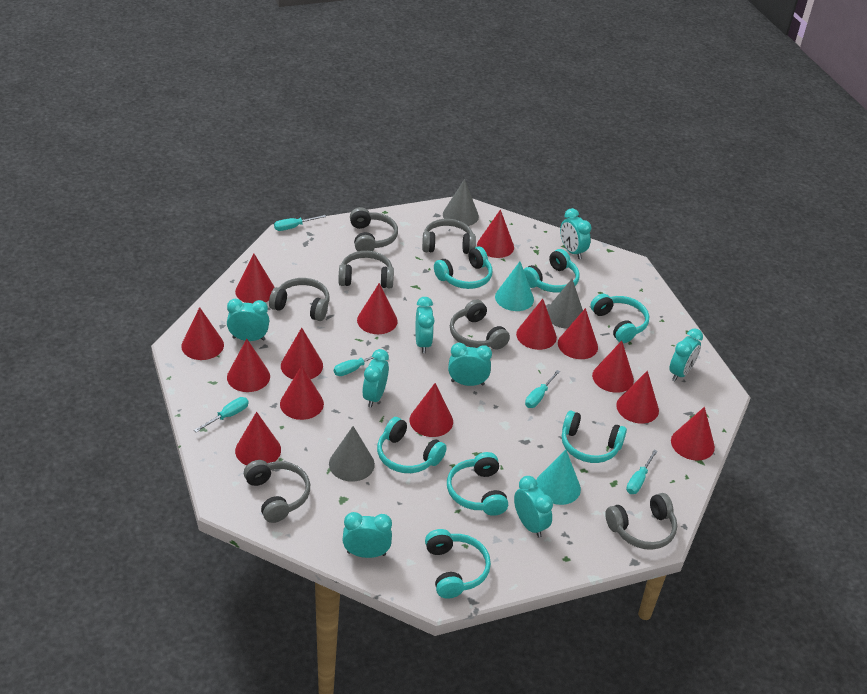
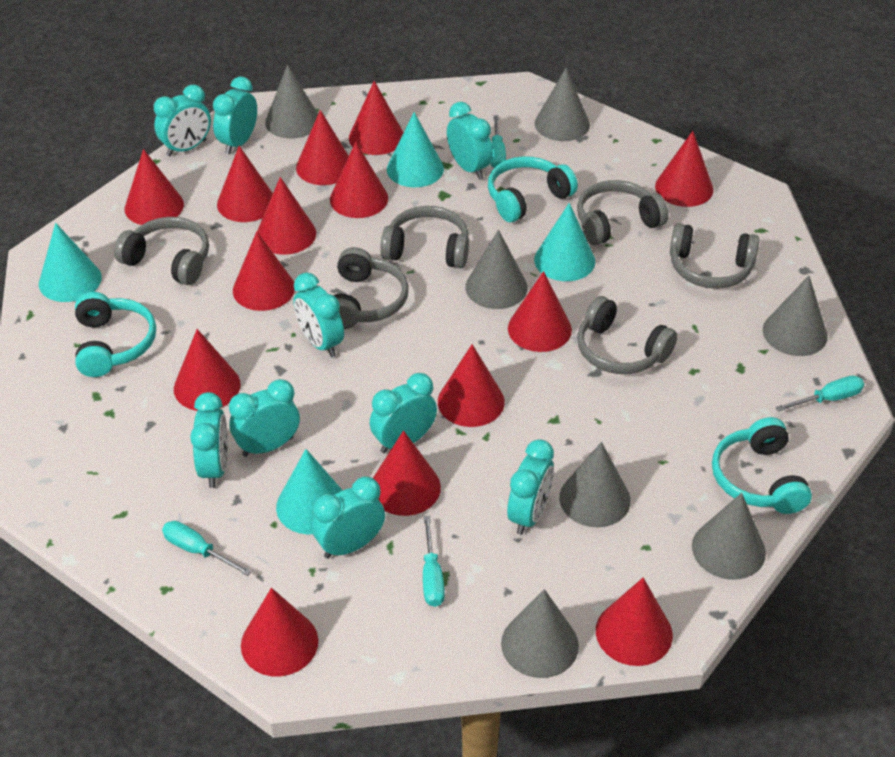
grey cone: [329,426,375,482] [443,179,479,226] [547,279,583,329] = 3 -> [265,65,318,138] [466,230,528,309] [501,589,579,678] [535,68,590,141] [559,442,631,527] [692,493,766,580] [763,275,828,356] = 7
grey headphones: [244,460,310,523] [269,278,330,321] [338,251,394,288] [350,207,398,251] [422,219,476,254] [450,299,510,350] [605,493,677,550] = 7 -> [114,217,209,285] [333,247,409,329] [380,206,469,268] [577,180,668,245] [577,296,677,374] [670,223,759,289] = 6
turquoise clock: [227,299,269,341] [343,512,392,558] [362,349,389,408] [416,297,435,353] [448,343,492,386] [514,476,553,538] [560,208,591,259] [669,328,703,381] = 8 -> [154,84,211,156] [190,392,228,488] [213,77,257,154] [229,379,300,457] [293,273,344,357] [312,476,385,559] [370,373,437,453] [447,102,493,179] [507,439,554,535] = 9
turquoise cone: [495,262,534,311] [536,450,581,505] = 2 -> [39,223,102,302] [276,449,343,534] [387,112,444,187] [534,203,595,281] = 4
turquoise headphones: [377,417,447,473] [425,529,491,599] [434,247,493,289] [447,452,508,516] [523,249,580,293] [562,411,627,463] [591,294,649,343] = 7 -> [75,292,156,377] [488,156,578,222] [712,417,812,514] = 3
turquoise screwdriver: [194,397,248,432] [274,215,326,231] [334,350,388,376] [525,370,560,408] [626,450,658,494] = 5 -> [162,521,252,576] [423,516,445,607] [491,115,506,168] [775,376,864,412] = 4

